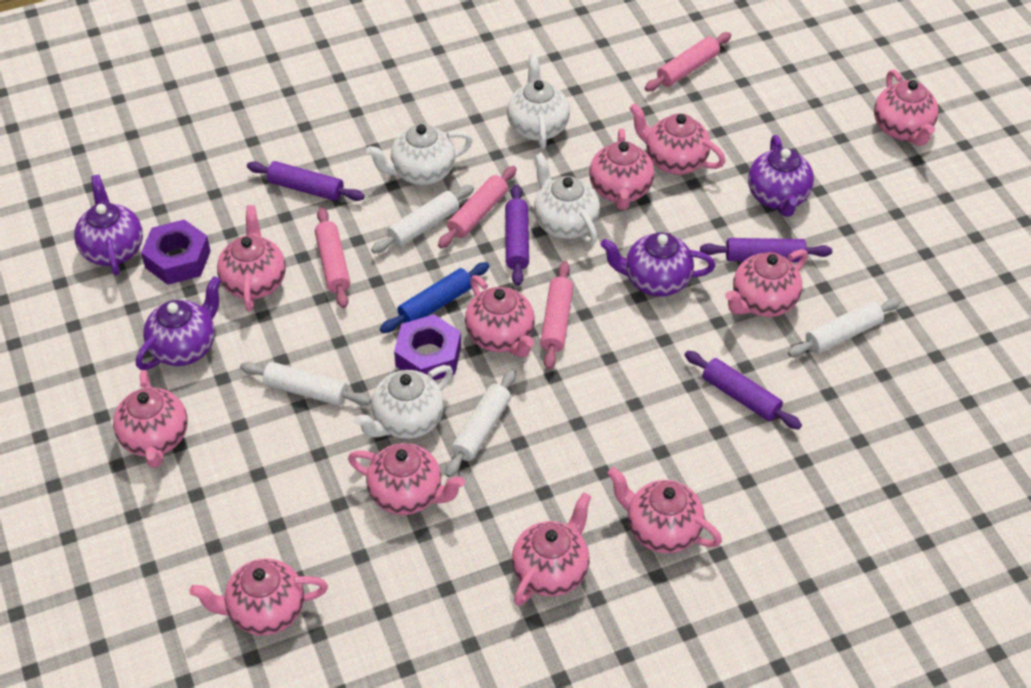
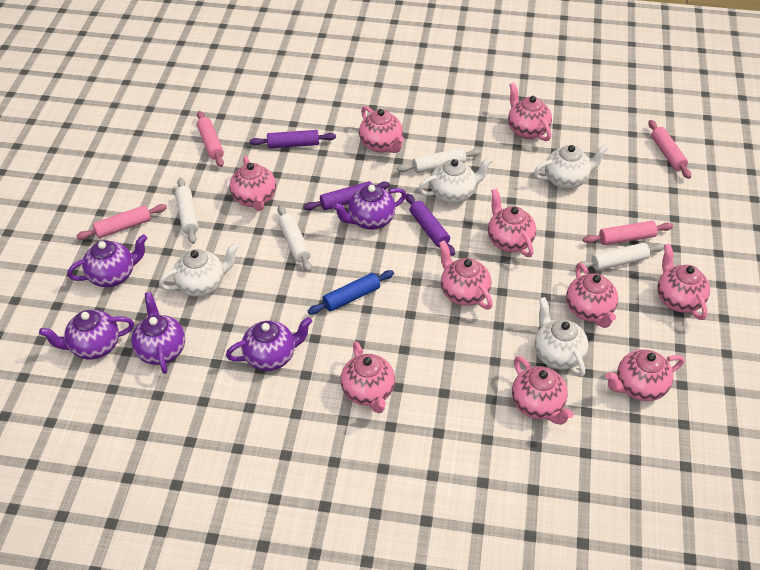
pink teapot: [113,370,188,468] [189,559,328,636] [217,205,286,311] [348,443,465,515] [465,275,535,357] [512,492,591,606] [589,129,654,210] [608,467,722,553] [629,103,725,175] [725,249,808,317] [874,69,939,146] = 11 -> [230,156,276,211] [340,341,395,413] [359,106,404,153] [439,241,493,309] [488,188,536,257] [508,83,552,141] [512,356,573,425] [566,263,618,328] [605,349,684,401] [657,244,710,320] = 10
purple nut: [141,219,211,285] [394,314,461,380] = 2 -> none = 0
purple rolling pin: [247,161,364,201] [505,184,529,286] [685,351,802,429] [700,238,832,262] = 4 -> [250,130,336,148] [304,181,390,210] [406,193,455,256] = 3
purple teapot: [74,175,143,275] [136,276,221,370] [601,232,715,297] [748,135,814,217] = 4 -> [39,310,134,360] [67,234,147,287] [131,292,185,374] [226,317,312,371] [332,185,406,230] = 5

